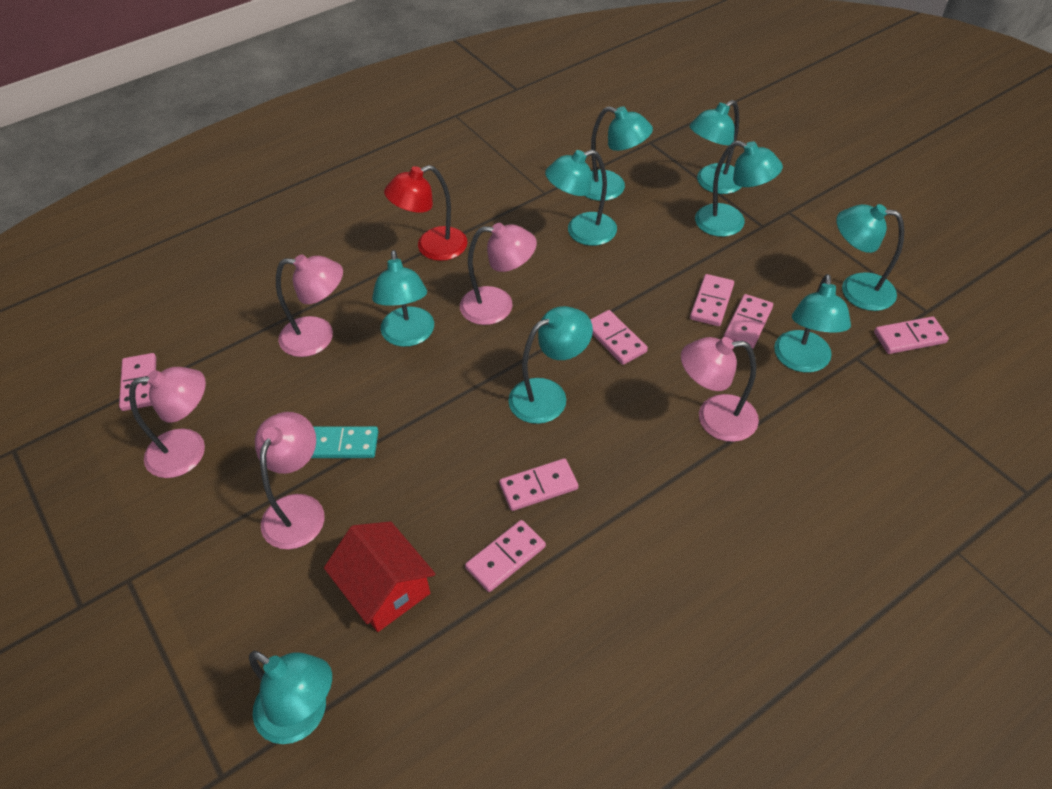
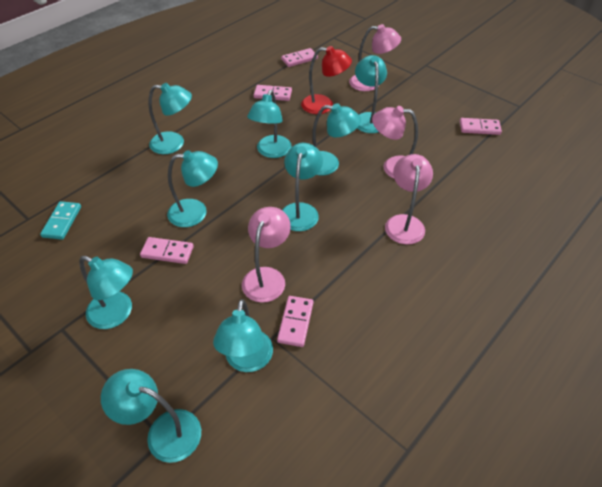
pink domino: [119,353,156,411] [465,520,546,592] [499,458,578,511] [590,310,648,365] [690,274,734,326] [724,294,773,349] [874,316,949,354] = 7 -> [140,237,194,264] [254,85,292,101] [277,296,313,347] [281,48,318,67] [460,118,502,135] = 5
pink lamp: [129,367,206,478] [255,412,325,549] [276,254,343,357] [460,223,537,325] [681,337,759,442] = 5 -> [242,207,291,303] [349,24,401,91] [372,106,418,178] [385,154,433,244] = 4
red house: [324,521,436,632] = 1 -> none = 0

